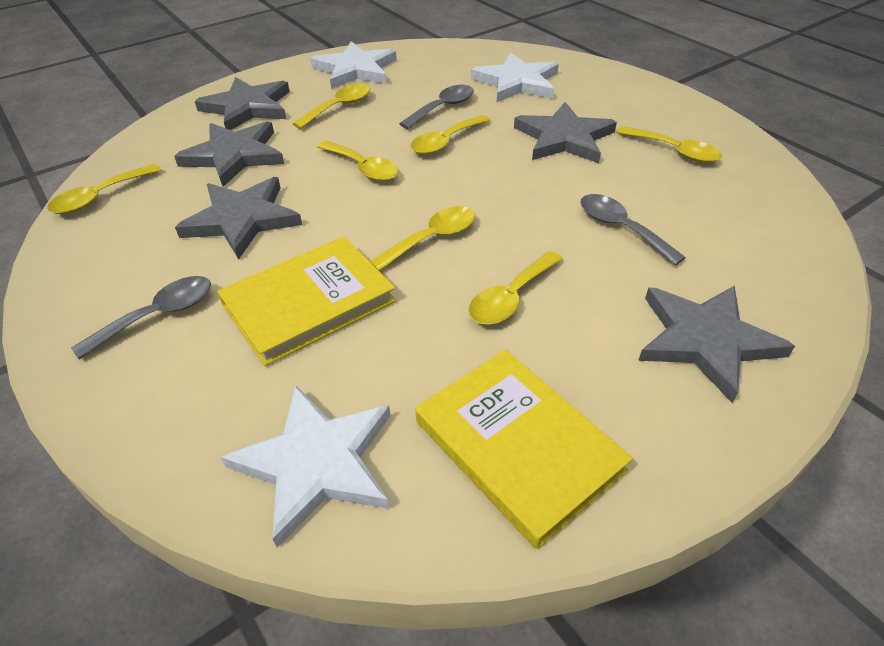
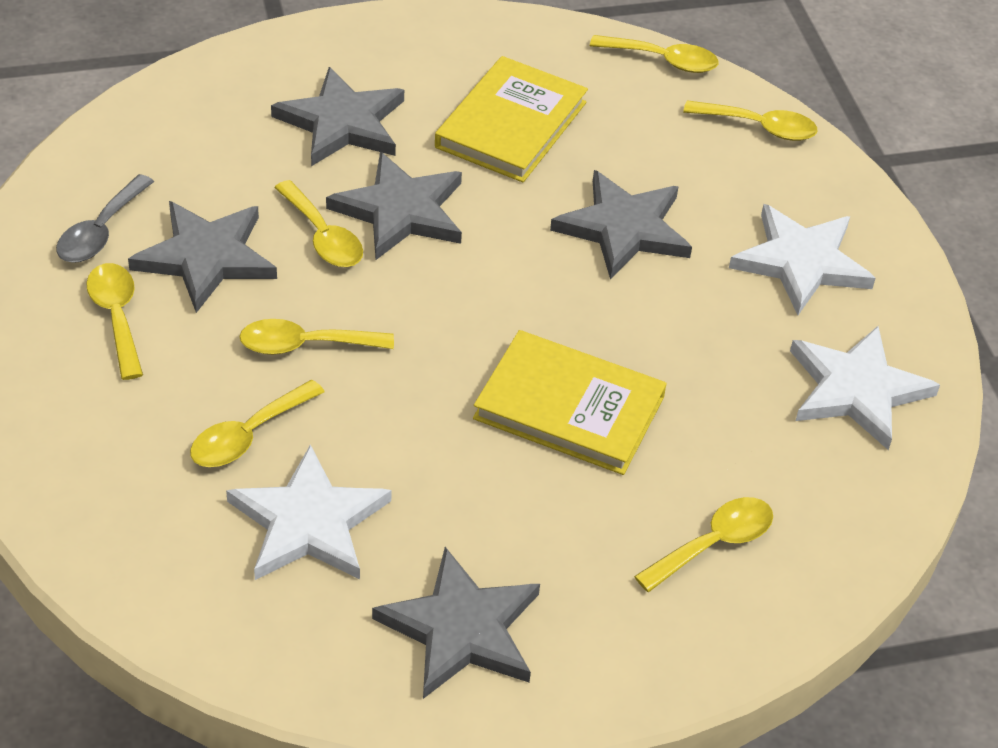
grey spoon: [71,276,211,360] [399,85,474,129] [580,194,686,265] = 3 -> [56,174,154,263] = 1

